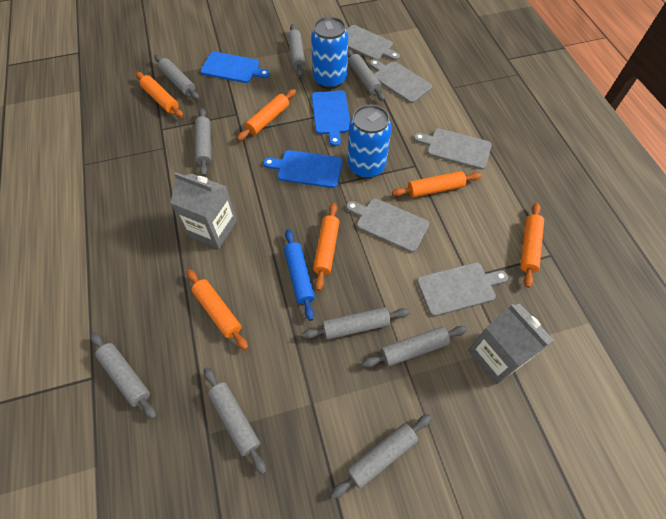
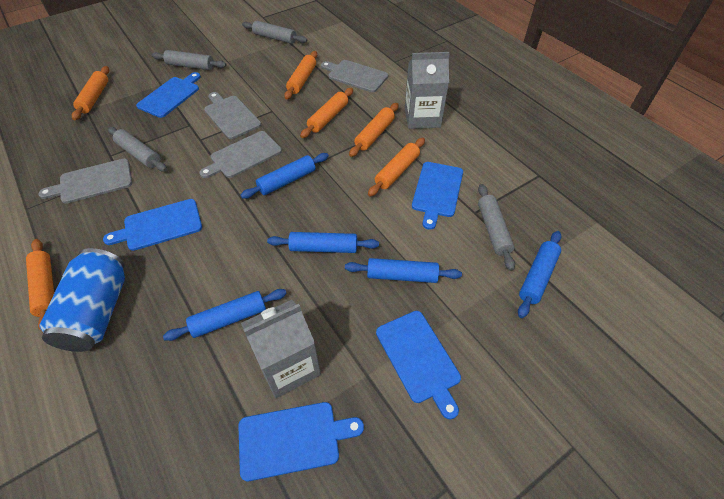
blue can: [311,16,348,89] [348,105,392,179] = 2 -> [39,248,125,352] = 1
blue cutting board: [200,52,270,83] [263,150,342,188] [312,90,350,146] = 3 -> [103,199,202,251] [136,72,201,118] [238,402,364,481] [376,311,461,420] [412,162,463,230] = 5
blue rolling pin: [284,229,315,321] = 1 -> [163,289,287,341] [240,153,329,199] [267,232,379,253] [345,258,462,283] [518,231,561,318] = 5
grey cutting board: [346,198,429,252] [347,25,400,60] [369,59,432,103] [414,128,492,170] [417,262,508,316] = 5 -> [38,159,132,204] [199,131,282,178] [204,92,261,139] [321,60,388,92] = 4
grey rolling pin: [90,332,157,419] [155,55,200,100] [195,108,212,176] [204,367,266,474] [288,24,305,77] [302,307,410,340] [331,414,432,499] [348,49,385,101] [362,326,467,368] = 9 -> [108,127,167,171] [152,50,226,70] [242,21,307,44] [478,184,515,271] = 4

